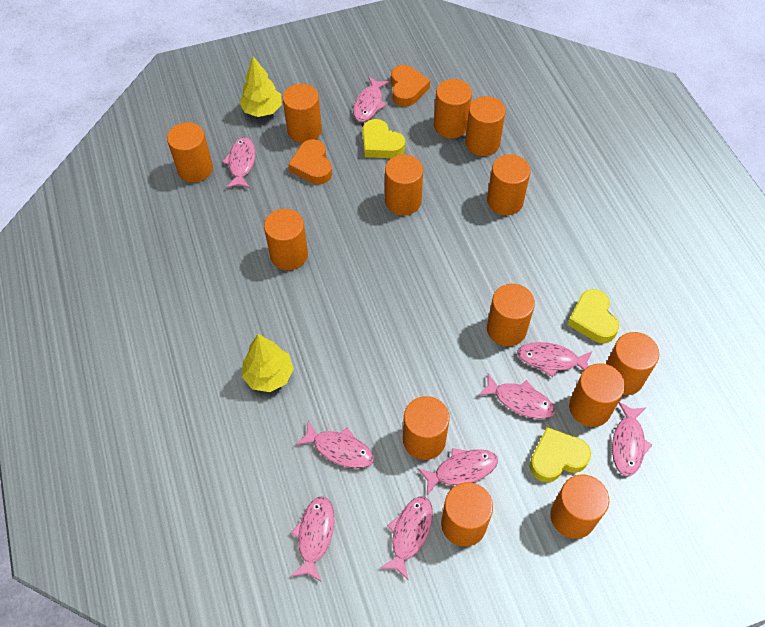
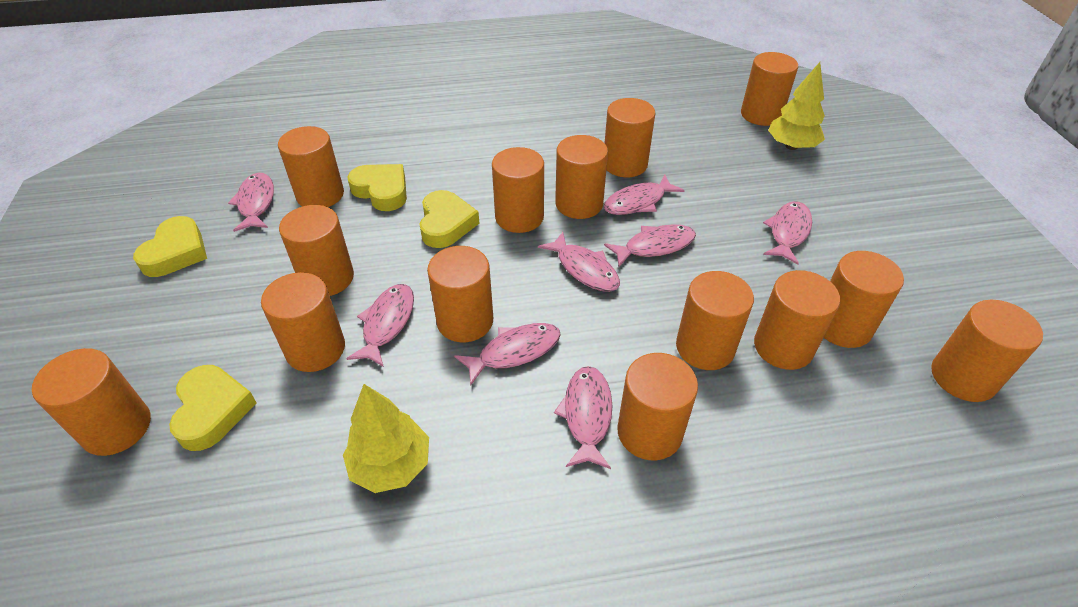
orange cylinder: [167,122,213,183] [264,209,308,270] [283,84,322,143] [385,155,423,215] [403,396,450,460] [434,79,472,138] [441,482,493,547] [465,96,506,156] [487,154,531,215] [487,284,535,346] [550,474,609,539] [569,363,625,427] [606,332,659,395] = 13 -> [32,348,151,456] [261,272,345,372] [278,126,344,207] [279,205,354,296] [427,246,493,342] [492,147,544,233] [555,135,608,219] [605,98,655,177] [617,353,698,460] [676,271,754,370] [741,52,798,126] [754,270,840,370] [824,251,904,348] [931,300,1043,402] = 14
orange heart: [288,139,332,184] [391,65,430,107] = 2 -> none = 0
pink fish: [222,137,255,188] [291,496,334,581] [295,421,374,469] [353,77,389,122] [380,496,433,581] [418,448,498,495] [478,373,555,419] [517,342,592,377] [612,402,652,476] = 9 -> [228,173,274,232] [346,284,414,367] [454,323,561,385] [538,232,620,292] [554,366,613,469] [604,175,685,215] [604,224,696,267] [763,201,812,265] = 8
yellow heart: [363,119,405,158] [530,427,591,482] [568,289,619,343] = 3 -> [133,216,207,277] [169,365,257,451] [347,164,407,211] [420,190,480,248] = 4

